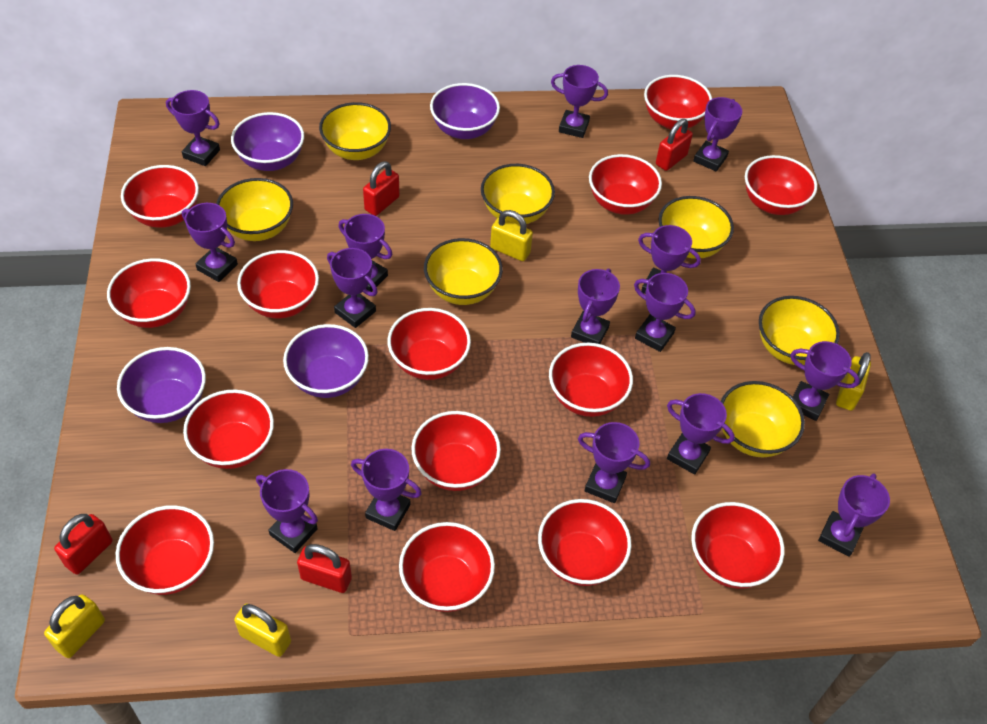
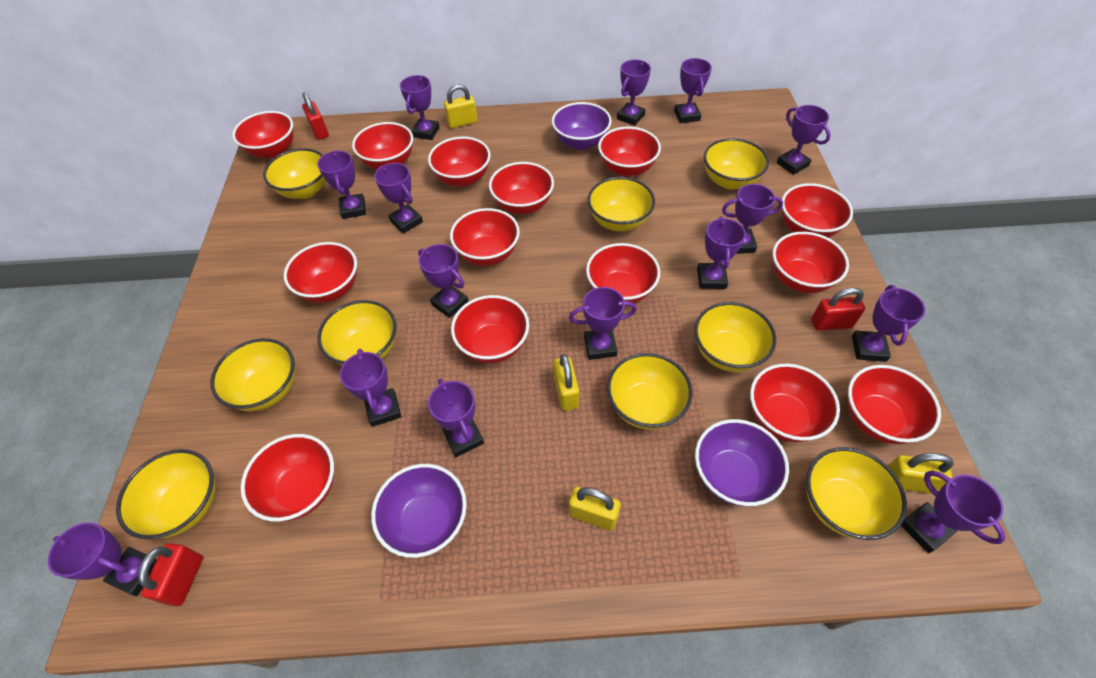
purple bowl: [117,347,206,423] [231,112,304,171] [283,324,369,398] [430,83,500,139] = 4 -> [371,464,467,558] [552,102,612,150] [695,419,789,506] = 3
red padlock: [54,514,112,575] [297,544,352,593] [363,161,400,216] [656,119,693,171] = 4 -> [138,543,203,606] [302,92,329,140] [811,287,865,331] = 3
yellow bowl: [216,178,293,241] [319,102,391,160] [424,238,503,305] [481,164,555,225] [659,196,734,259] [721,381,805,457] [759,296,840,365] = 7 -> [116,449,216,539] [211,338,295,411] [263,148,326,199] [318,300,397,366] [588,177,655,231] [607,353,692,430] [694,302,776,372] [704,138,769,189] [806,447,907,540] = 9

